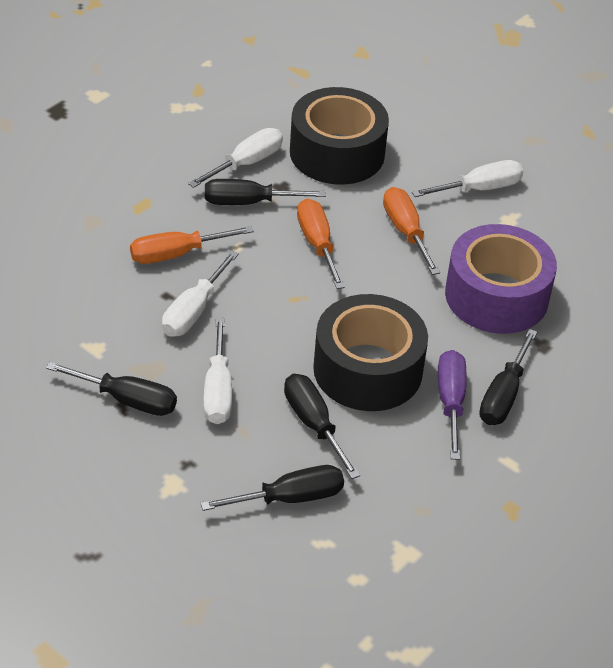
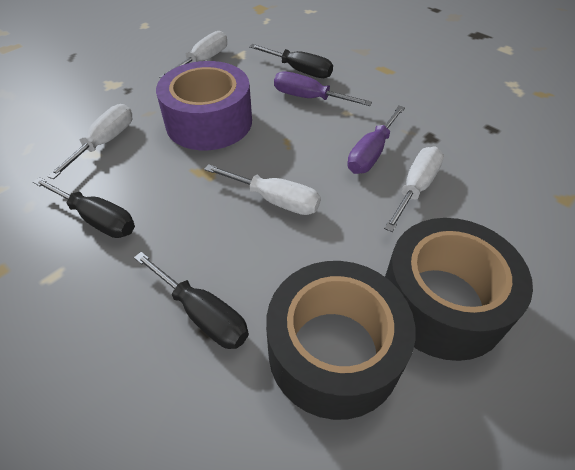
black screwdriver: [46,362,177,416] [201,465,344,511] [205,179,326,205] [284,374,360,479] [479,329,537,425] = 5 -> [33,177,135,238] [134,252,249,349] [249,44,333,78] = 3
orange screwdriver: [130,226,254,264] [297,199,345,289] [383,187,440,275] = 3 -> none = 0
purple screwdriver: [438,350,467,460] = 1 -> [274,71,372,106] [347,106,405,174] = 2

